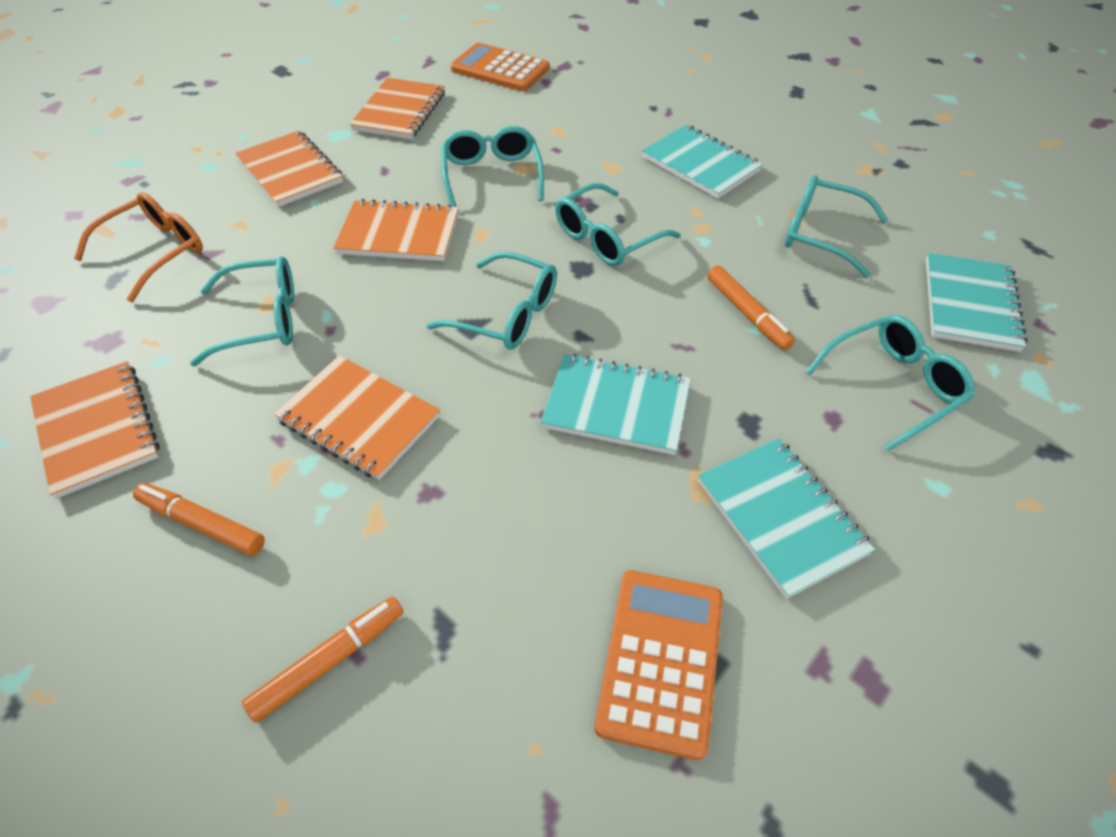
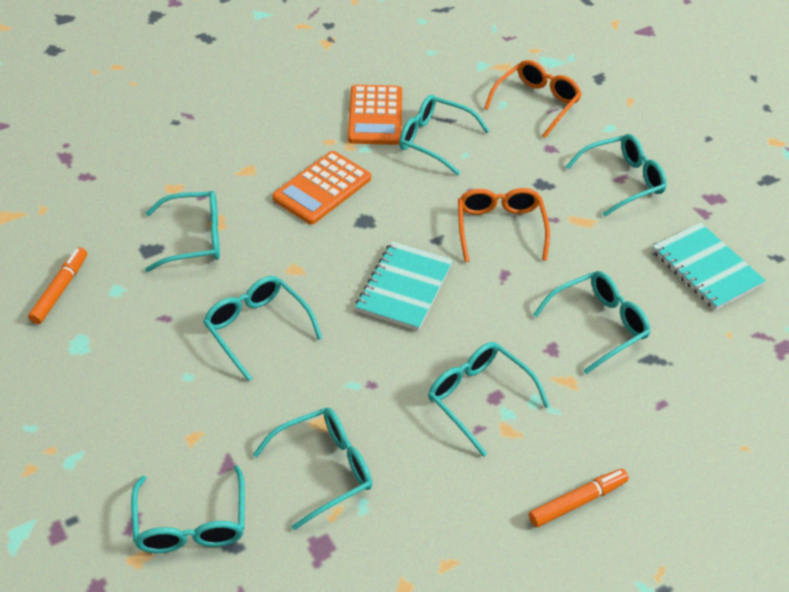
orange glasses: [74,192,203,302] = 1 -> [458,188,550,262] [484,60,582,138] = 2
orange marker: [133,483,265,556] [242,597,404,723] [707,265,795,350] = 3 -> [28,247,87,324] [529,469,629,527] = 2
orange notebook: [30,361,160,499] [235,131,343,207] [274,355,440,480] [333,199,459,261] [350,78,445,139] = 5 -> none = 0
turquoise glasses: [190,256,294,366] [426,252,557,350] [441,126,544,207] [555,183,681,266] [785,175,889,278] [806,315,975,451] = 6 -> [131,465,245,553] [145,191,220,272] [203,276,322,382] [253,408,372,530] [399,94,490,175] [428,342,549,457] [533,271,650,374] [566,134,667,217] = 8
turquoise notebook: [541,354,691,455] [642,125,763,199] [698,438,875,599] [926,253,1028,352] = 4 -> [355,241,453,331] [652,222,766,310] = 2

